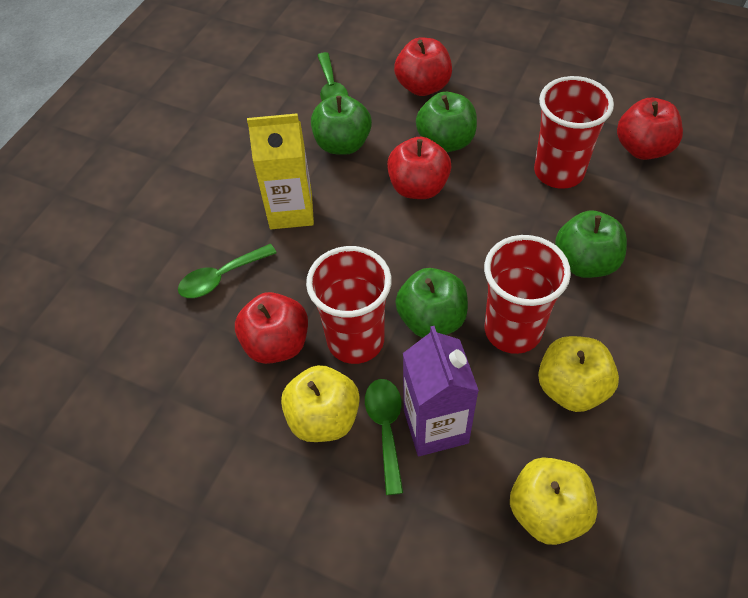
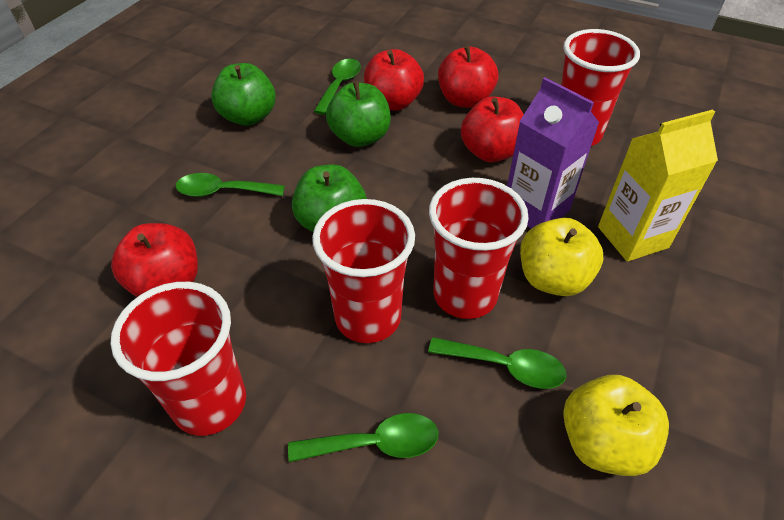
green apple: [311,94,372,155] [395,268,468,338] [416,92,477,152] [555,210,627,278] = 4 -> [211,63,276,126] [292,164,367,232] [326,81,391,147] = 3
green spoon: [178,244,277,298] [317,52,348,101] [365,379,403,495] = 3 -> [175,173,285,197] [288,413,438,462] [314,59,361,115] [428,337,567,389] = 4
red cup: [306,246,392,364] [484,235,571,354] [534,76,614,189] = 3 -> [111,282,246,436] [312,199,415,343] [429,178,529,319] [561,29,640,146] = 4
yellow apple: [281,365,360,442] [510,457,597,545] [538,336,619,412] = 3 -> [520,218,603,296] [563,375,669,476] = 2

